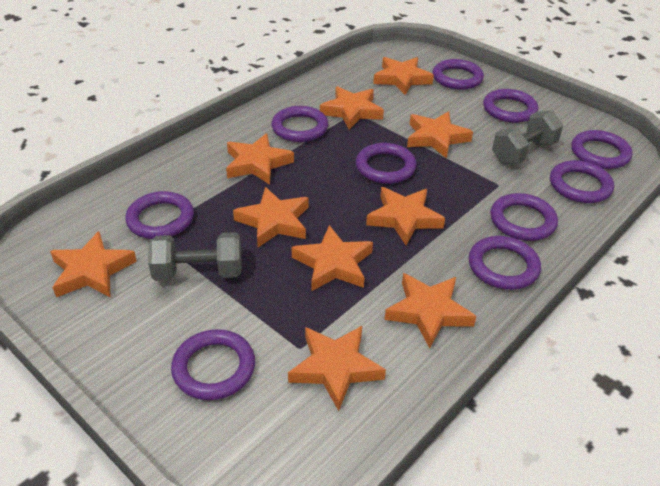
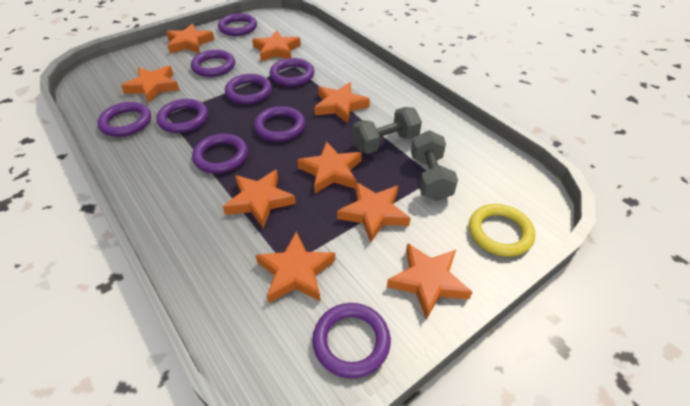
orange star: [50,231,137,297] [226,133,294,185] [233,187,308,247] [288,326,386,411] [292,225,373,291] [320,86,384,130] [366,187,445,245] [373,57,434,95] [385,273,476,348] [407,111,473,158] = 10 -> [121,65,179,103] [166,24,214,53] [223,169,296,228] [252,30,301,62] [256,231,335,303] [297,141,362,194] [314,82,370,124] [337,182,410,243] [387,243,472,320] = 9
purple ring: [125,191,194,239] [171,329,255,400] [272,106,328,142] [356,143,417,184] [433,59,484,90] [469,236,541,290] [483,89,538,123] [490,193,558,241] [550,160,614,203] [571,130,633,169] = 10 -> [97,102,151,137] [156,99,208,133] [191,50,235,77] [192,134,248,173] [218,13,257,36] [225,74,272,104] [254,106,305,142] [270,58,314,86] [312,303,391,378] = 9
yellow ring: none = 0 -> [469,204,535,257] = 1

